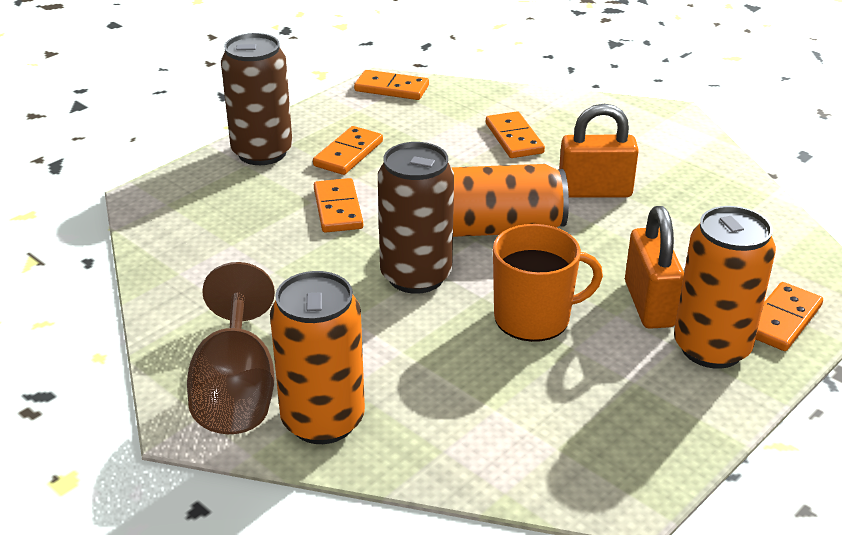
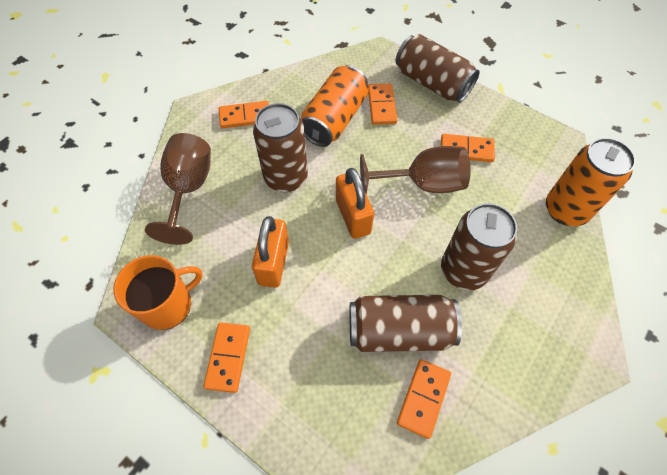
brown can: [221,33,293,165] [378,142,454,294] = 2 -> [253,103,308,192] [349,295,462,352] [396,34,480,103] [441,203,517,290] = 4
brown goblet: [187,262,275,434] = 1 -> [145,133,211,245] [360,146,471,195] = 2
orange can: [270,271,365,444] [451,164,569,237] [674,206,776,369] = 3 -> [301,65,369,147] [546,138,636,226] = 2

